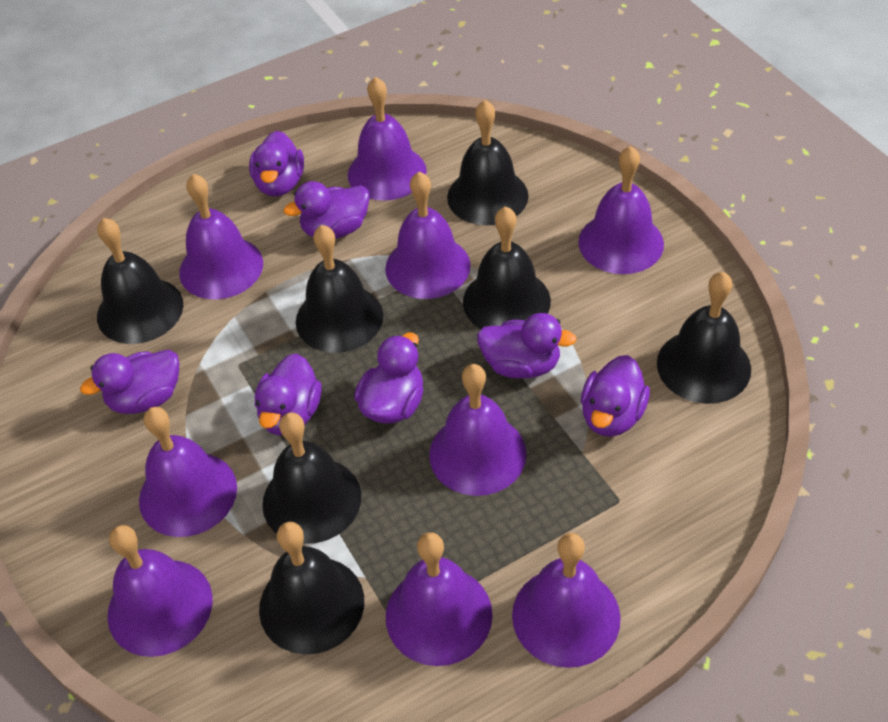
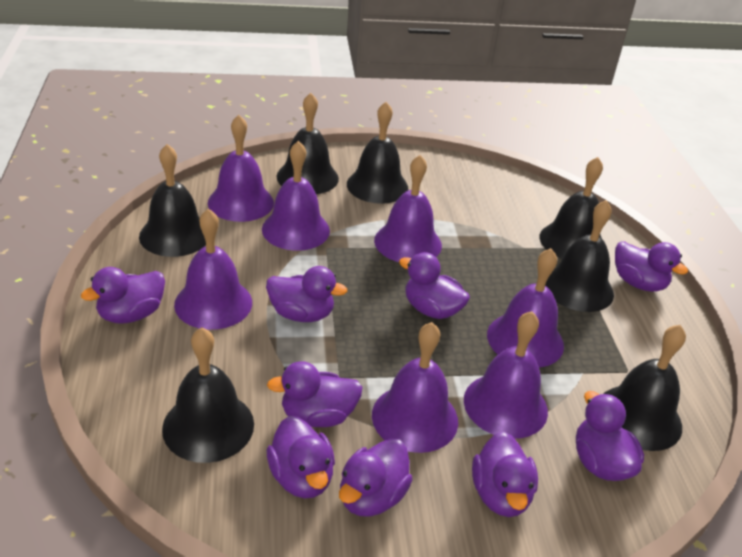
purple bell: [107,525,213,657] [139,407,237,537] [179,174,263,299] [348,77,427,201] [385,172,471,299] [386,532,493,666] [429,364,527,496] [512,533,621,668] [578,146,664,274] = 9 -> [174,209,252,330] [208,115,274,222] [262,141,330,251] [372,322,458,453] [374,155,442,262] [464,311,548,439] [487,248,564,368] = 7
purple duck: [80,350,179,414] [249,131,304,197] [255,353,322,435] [284,181,370,239] [354,332,424,424] [477,313,577,378] [581,355,650,437] = 7 -> [81,267,165,323] [266,266,347,322] [267,361,363,427] [267,416,335,499] [339,438,413,517] [399,252,470,319] [472,432,538,517] [576,391,644,481] [615,241,688,292] = 9

